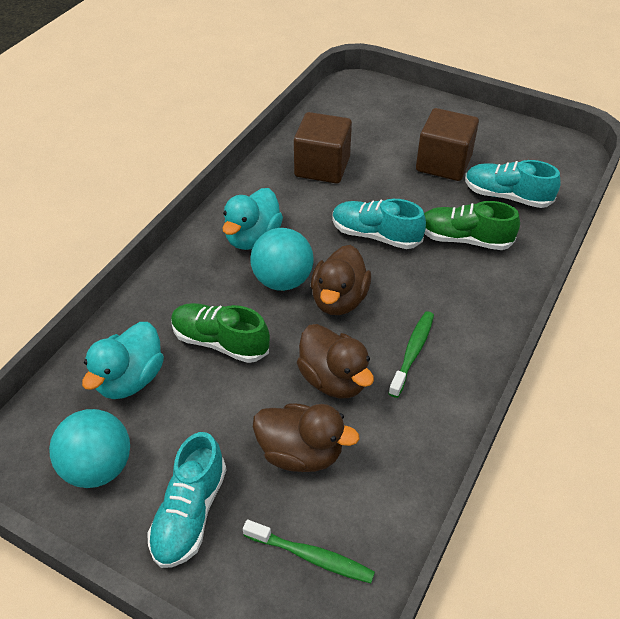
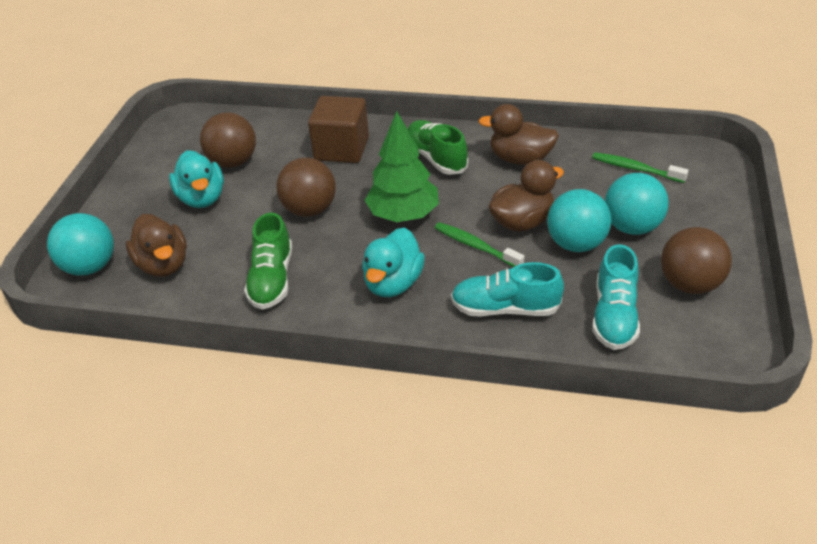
brown ball: none = 0 -> [200,112,256,168] [276,158,336,217] [661,227,732,294] = 3
brown cube: [294,112,352,183] [416,108,479,181] = 2 -> [308,96,369,163] = 1
green tree: none = 0 -> [365,111,439,222] = 1
turquoise ball: [49,409,130,488] [250,228,314,291] = 2 -> [47,213,114,275] [547,189,612,252] [605,173,669,235] = 3
turquoise shoe: [147,432,227,568] [332,199,426,249] [465,160,561,208] = 3 -> [451,262,564,317] [592,244,640,350] = 2

